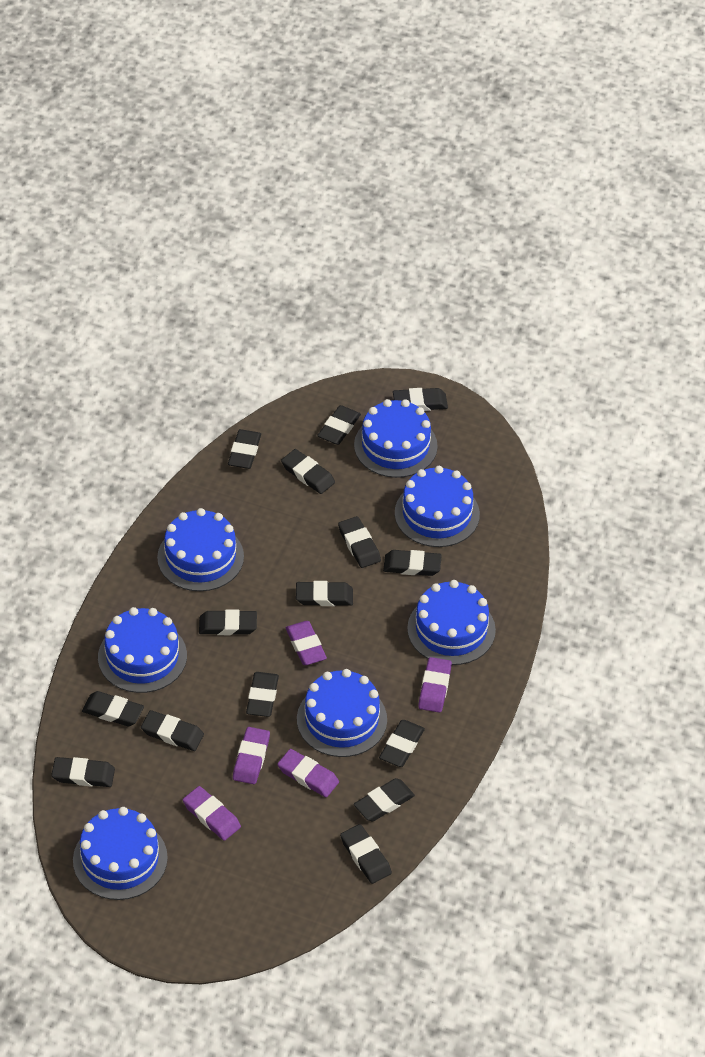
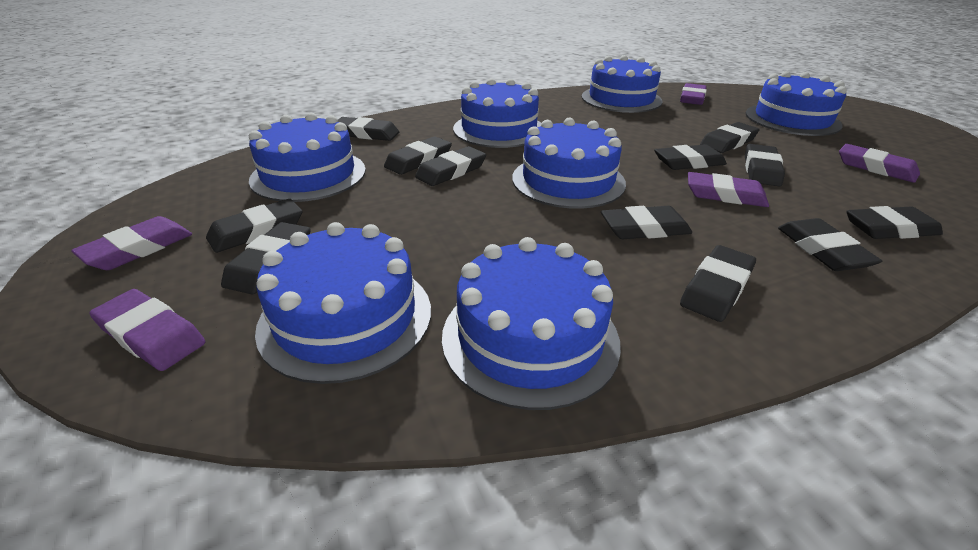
black eraser: [51,757,115,787] [82,691,144,726] [141,710,204,751] [199,610,257,635] [228,429,261,469] [246,672,279,717] [281,449,335,494] [296,581,353,606] [317,405,361,445] [338,516,381,568] [340,824,392,884] [354,778,415,821] [379,720,425,767] [383,550,442,576] [393,388,448,411] = 15 -> [206,199,303,253] [221,222,310,294] [338,117,399,141] [384,136,452,175] [415,146,486,186] [601,206,692,239] [654,144,727,170] [680,245,756,322] [700,122,760,153] [745,144,785,186] [778,218,882,271] [846,206,943,239] = 12

